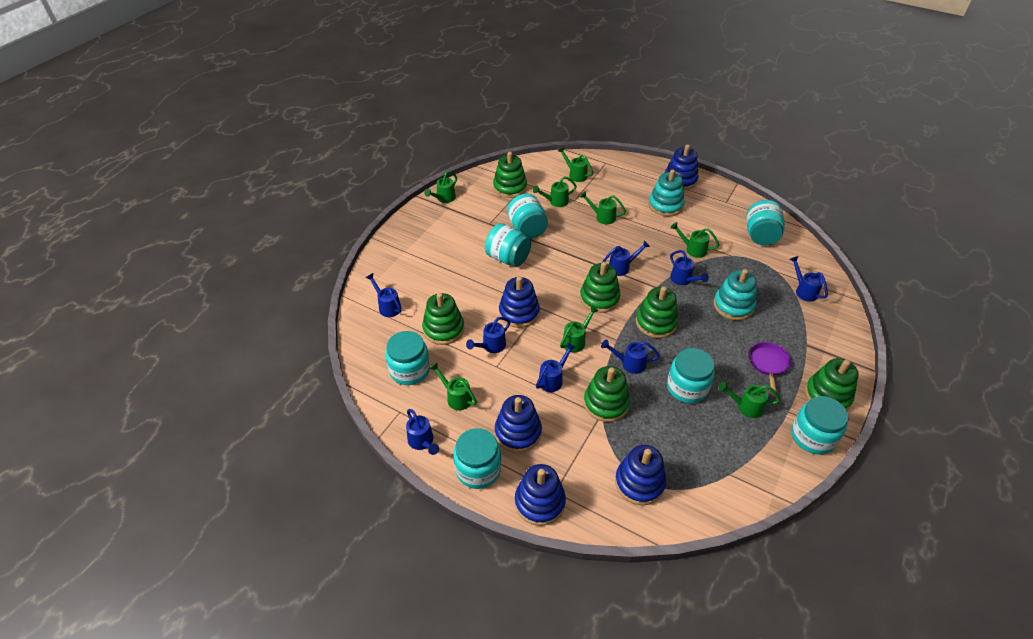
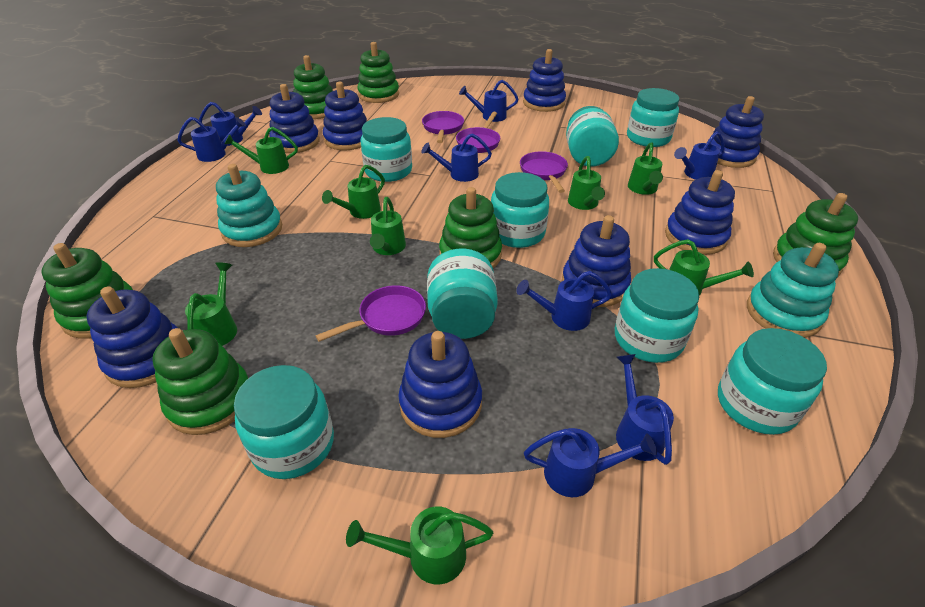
blue stacking toy: [495,395,542,453] [499,276,540,328] [515,464,566,526] [615,445,666,505] [665,144,699,190] = 5 -> [86,286,177,388] [269,84,320,153] [323,82,367,150] [398,331,482,438] [523,49,566,112] [562,215,631,307] [665,170,735,255] [710,96,764,168] = 8
purple pan: [749,342,791,397] = 1 -> [316,285,426,342] [422,111,464,143] [456,112,500,153] [520,151,568,193] = 4
turquoise jar: [386,331,430,385] [453,428,501,489] [485,223,531,267] [507,194,548,238] [667,348,715,403] [747,200,785,246] [791,396,848,454] = 7 -> [234,365,334,479] [360,117,412,182] [427,248,498,339] [491,172,549,248] [566,106,619,167] [615,268,699,363] [627,88,679,147] [718,328,827,435] = 8

